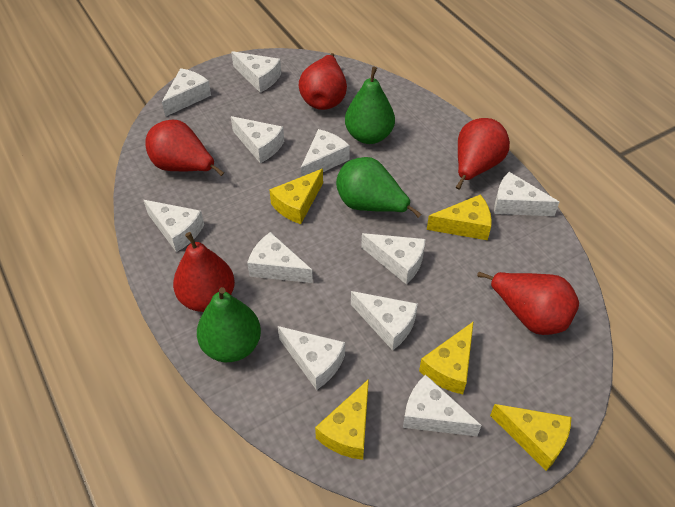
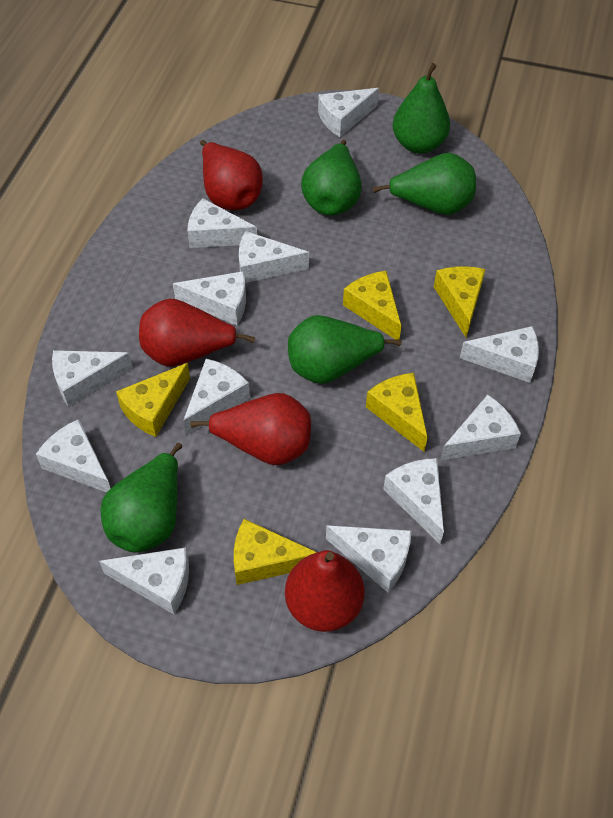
green pear: [197,287,261,362] [336,157,422,218] [345,67,395,144] = 3 -> [101,443,182,553] [288,315,402,384] [301,140,362,215] [372,153,476,215] [393,63,450,153] = 5
red pear: [145,120,224,176] [173,232,235,312] [299,53,347,110] [456,118,510,190] [477,272,579,335] = 5 -> [139,299,255,367] [190,393,311,465] [200,140,263,210] [285,550,364,632] = 4
white cheese: [144,200,204,252] [162,68,211,117] [231,51,281,93] [231,116,284,163] [247,232,313,283] [278,326,345,390] [301,129,350,177] [351,291,418,351] [361,233,426,284] [403,374,481,436] [494,172,559,216] = 11 -> [36,419,111,493] [52,350,133,407] [99,547,189,614] [173,271,246,325] [183,359,250,435] [187,198,257,248] [239,231,309,283] [318,88,379,137] [326,525,412,593] [383,458,444,544] [440,395,521,460] [460,326,539,383] = 12

